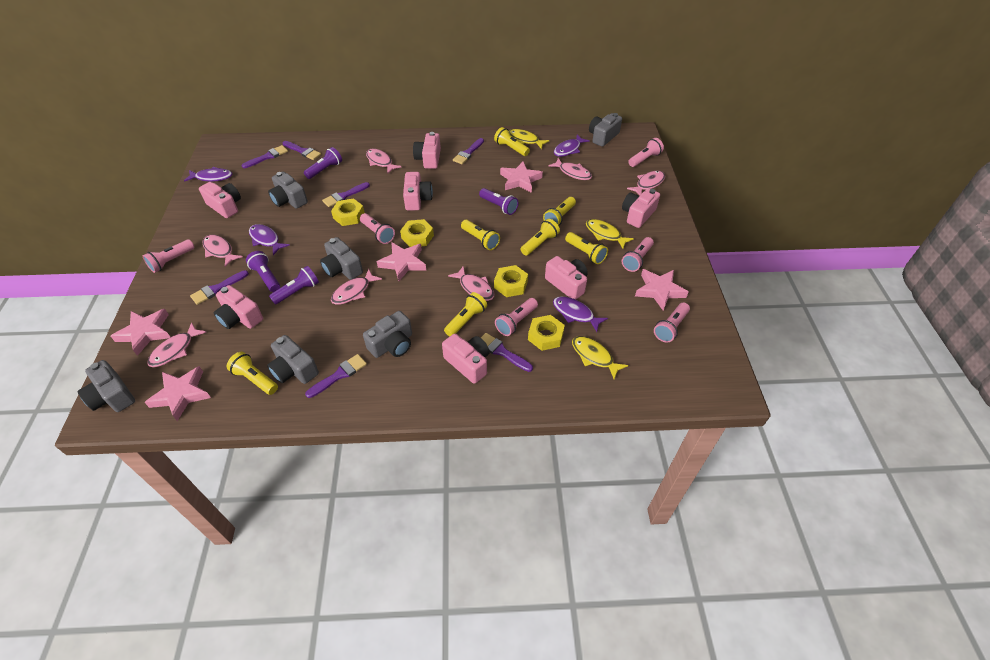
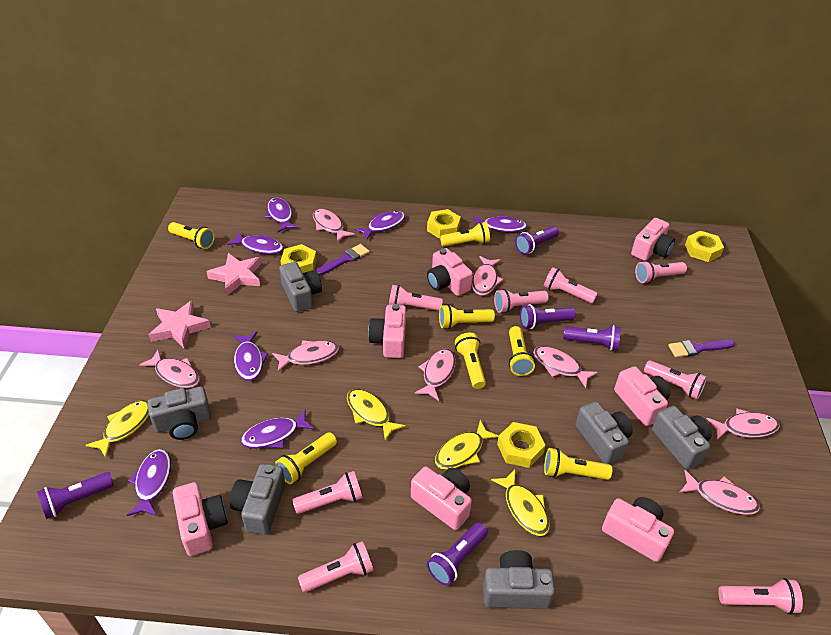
pink fish: [147,322,206,367] [203,235,243,267] [331,269,382,305] [366,149,402,174] [448,266,494,301] [548,158,592,180] [627,171,665,196] = 7 -> [139,350,200,388] [272,340,339,371] [313,209,355,242] [414,349,456,401] [472,256,503,296] [533,346,598,388] [679,470,760,515] [707,409,780,440] = 8
pink flashlight: [143,239,195,273] [360,213,395,244] [495,298,538,336] [622,237,654,272] [628,138,664,167] [654,302,690,343] = 6 -> [292,471,363,514] [298,541,374,593] [389,285,443,311] [494,289,549,313] [544,267,598,303] [635,260,687,284] [644,360,707,399] [718,578,803,614] = 8
pink star: [111,309,170,356] [144,366,211,421] [376,242,426,281] [500,161,543,193] [635,269,688,311] = 5 -> [148,300,211,349] [206,253,261,295] = 2
purple brush: [190,270,249,305] [242,145,288,168] [283,141,321,160] [305,354,367,398] [322,182,370,207] [453,138,484,164] [481,333,533,372] = 7 -> [316,244,370,276] [668,339,735,357] = 2
purple fish: [184,167,232,182] [249,224,290,255] [553,296,608,332] [554,134,590,157] = 4 -> [127,449,171,516] [227,232,284,255] [233,331,268,381] [241,410,315,449] [265,198,298,232] [355,211,405,240] [473,214,527,233] = 7
purple flashlight: [246,251,280,292] [269,266,319,305] [304,147,342,179] [479,188,518,215] = 4 -> [37,472,114,519] [427,522,488,586] [515,226,559,254] [520,304,576,329] [563,325,621,351] = 5
yellow fish: [509,129,550,149] [572,336,628,379] [586,219,634,249] = 3 -> [86,400,149,458] [347,389,405,441] [435,420,499,469] [491,470,550,536] = 4

